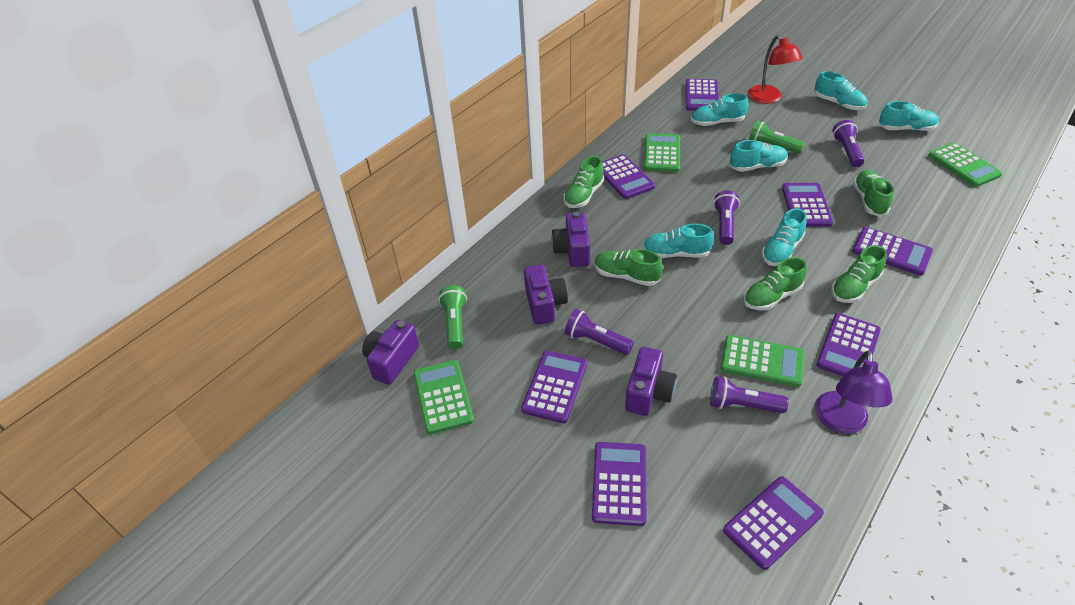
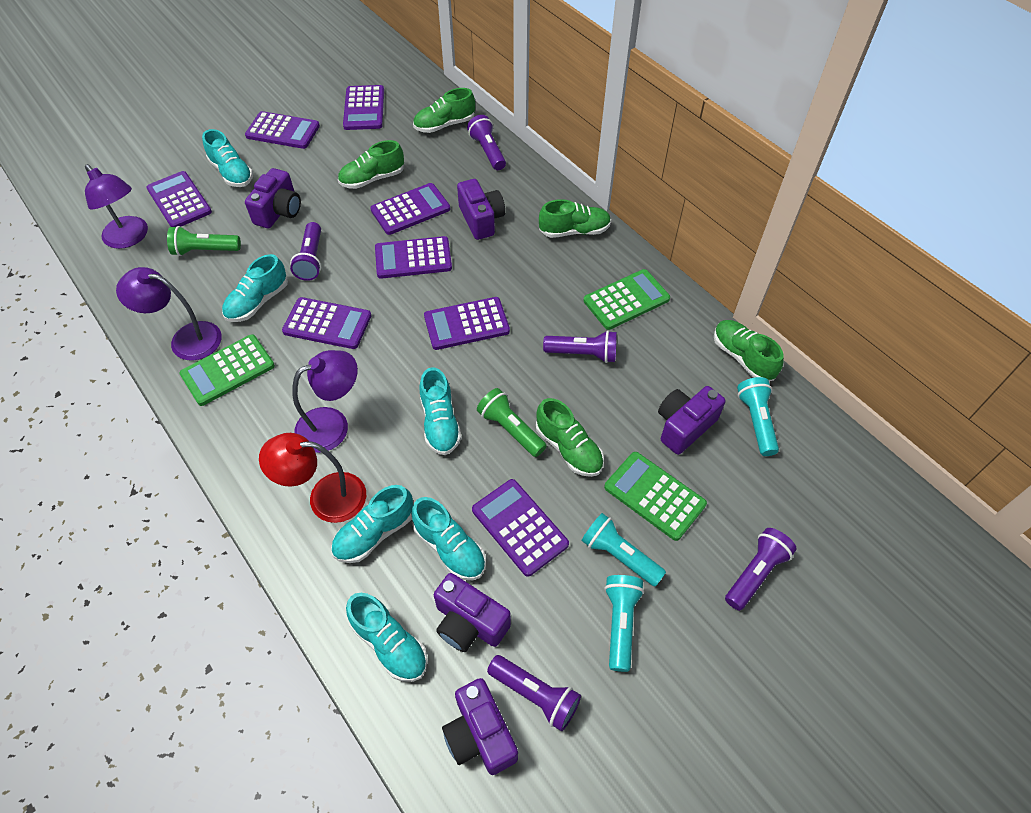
green calculator: [414,360,474,434] [644,133,680,172] [721,335,805,387] [928,142,1002,187] = 4 -> [179,334,275,406] [583,269,670,330] [604,452,707,541] = 3
purple camera: [362,320,419,385] [524,265,568,325] [551,212,590,267] [625,347,677,416] = 4 -> [245,168,301,228] [434,573,511,652] [442,678,518,775] [457,179,505,240] [658,386,726,455] = 5
purple flashlight: [565,309,634,355] [710,377,789,413] [713,190,740,245] [832,120,864,167] = 4 -> [290,222,321,281] [467,115,506,170] [487,655,581,731] [543,330,617,363] [725,528,797,611] = 5
purple lamp: [815,351,893,434] = 1 -> [85,164,148,249] [116,267,222,361] [292,350,358,453] = 3
turquoise flashlight: none = 0 -> [581,513,666,587] [605,575,644,672] [737,377,779,456] = 3

